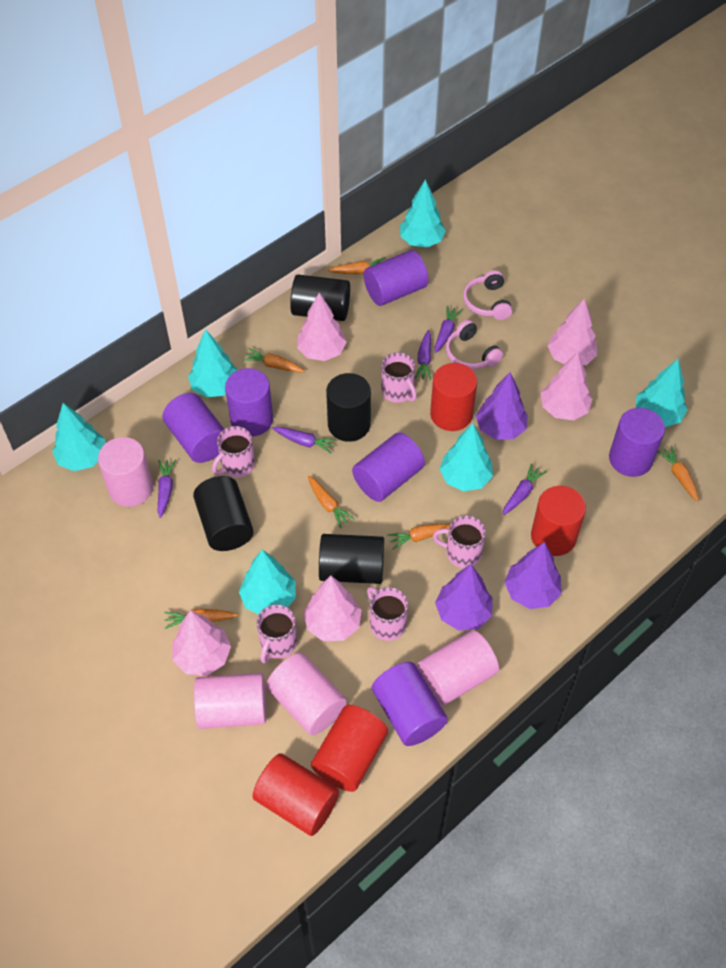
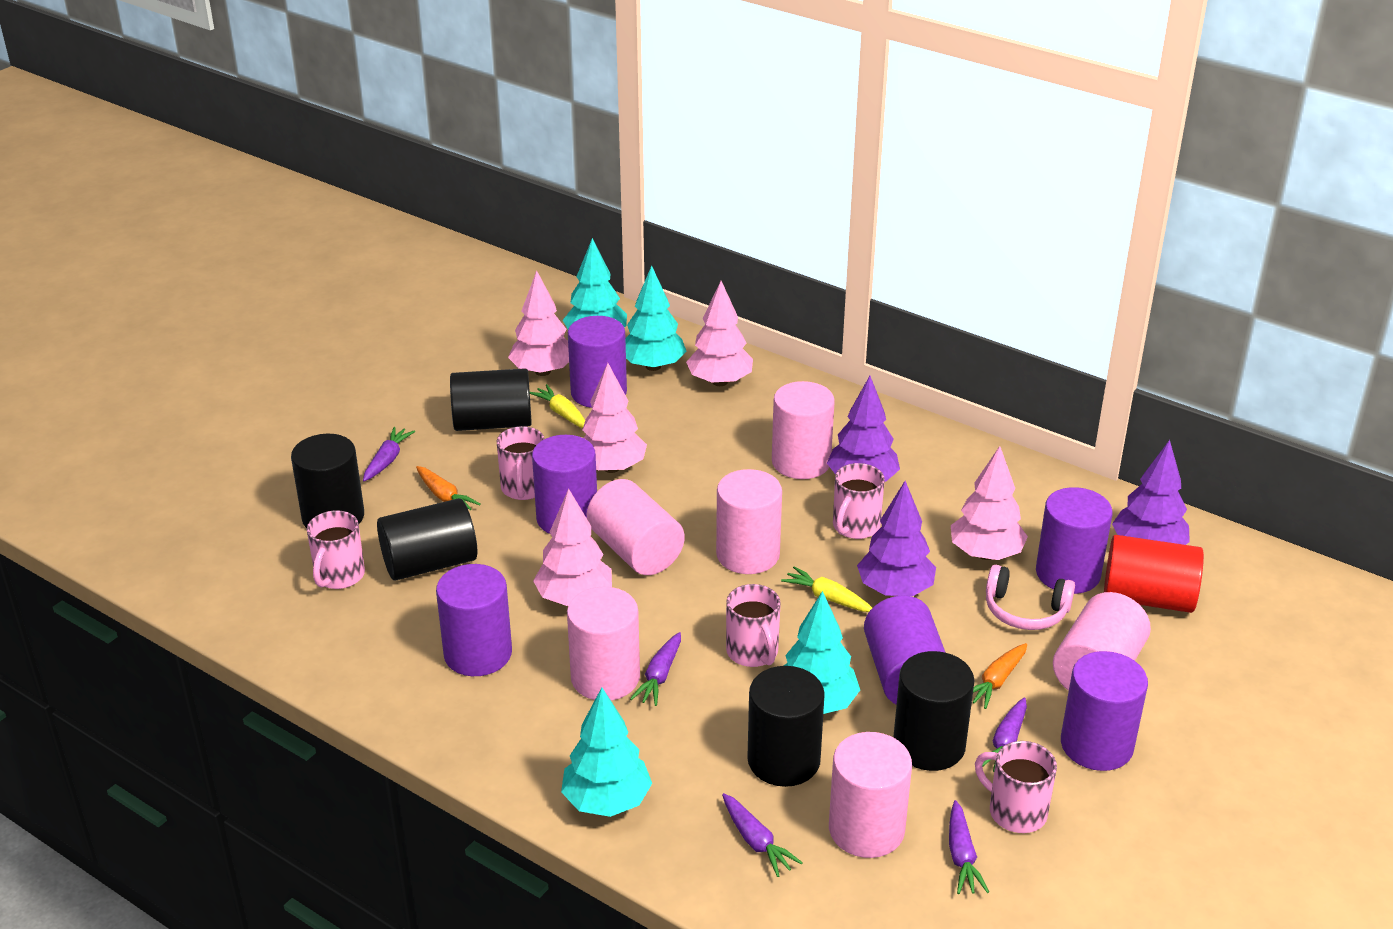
black cylinder: [193,476,254,551] [290,275,350,321] [319,534,384,584] [326,373,371,442] = 4 -> [291,434,364,528] [377,498,477,580] [450,368,532,431] [747,666,825,787] [893,651,975,771] = 5
orange carrot: [164,609,238,629] [243,348,305,373] [308,476,355,528] [328,258,386,274] [387,524,450,550] [658,446,699,502] = 6 -> [416,466,481,510] [973,643,1027,709] = 2
pink cylinder: [98,437,153,507] [194,673,266,729] [266,653,347,735] [417,630,499,705] = 4 -> [567,587,640,700] [587,479,685,575] [716,469,782,574] [772,381,835,479] [829,732,912,858] [1053,592,1151,691] = 6
pink headphones: [446,320,503,369] [463,270,513,320] = 2 -> [986,565,1075,630] = 1
red cylinder: [252,753,339,836] [311,705,388,792] [430,363,477,431] [531,486,586,556] = 4 -> [1104,535,1204,613] = 1
turquoise tree: [52,403,105,471] [188,329,238,397] [239,550,296,615] [400,179,446,247] [439,423,493,491] [636,359,688,427] = 6 -> [561,688,652,817] [563,238,627,329] [625,266,686,371] [784,591,860,714] = 4
yellow carrot: none = 0 -> [530,384,585,428] [781,566,872,612] = 2

